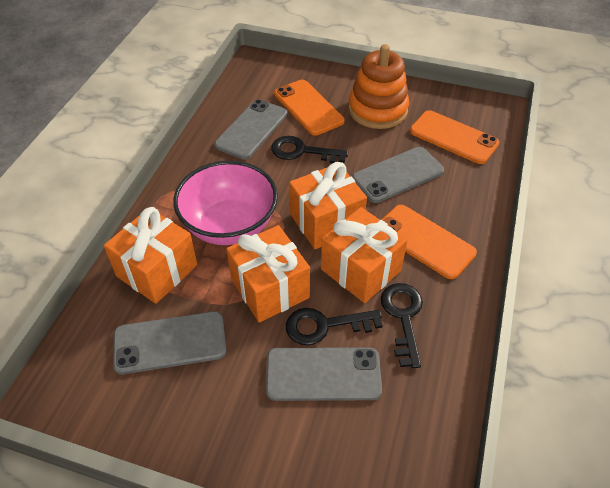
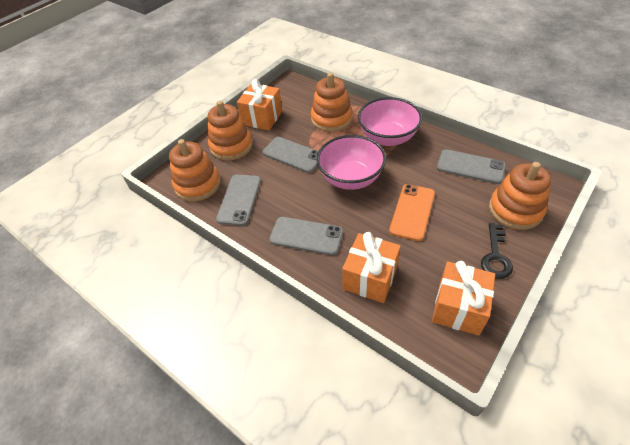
black key: [271,136,348,163] [286,308,383,346] [381,283,423,368] = 3 -> [481,223,513,279] = 1
orange gift: [104,207,197,304] [227,225,310,323] [289,162,367,249] [321,207,408,303] = 4 -> [237,79,282,130] [342,232,401,303] [432,261,495,336] = 3
orange phone: [274,80,344,135] [382,205,477,279] [410,110,499,164] = 3 -> [389,184,435,241] = 1
orange stacking toy: [348,44,409,129] = 1 -> [169,139,221,201] [208,101,253,161] [311,73,353,132] [489,162,551,230] = 4
pink bowl: [173,161,278,245] = 1 -> [317,135,386,190] [358,97,422,146] = 2

